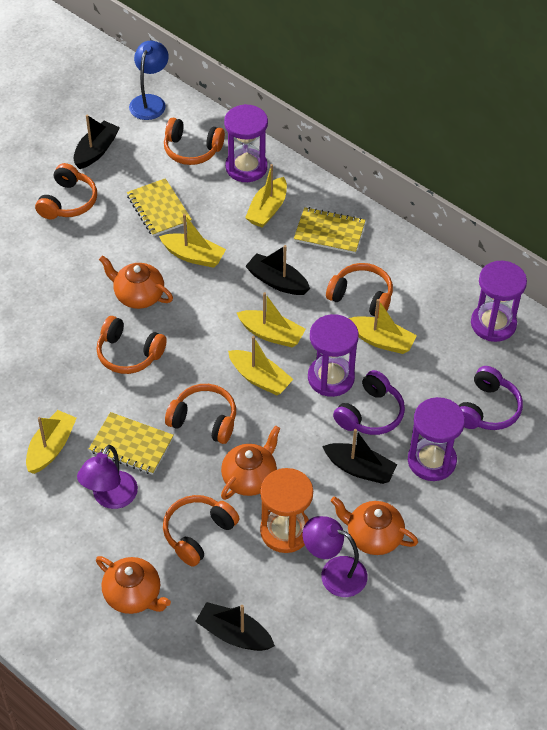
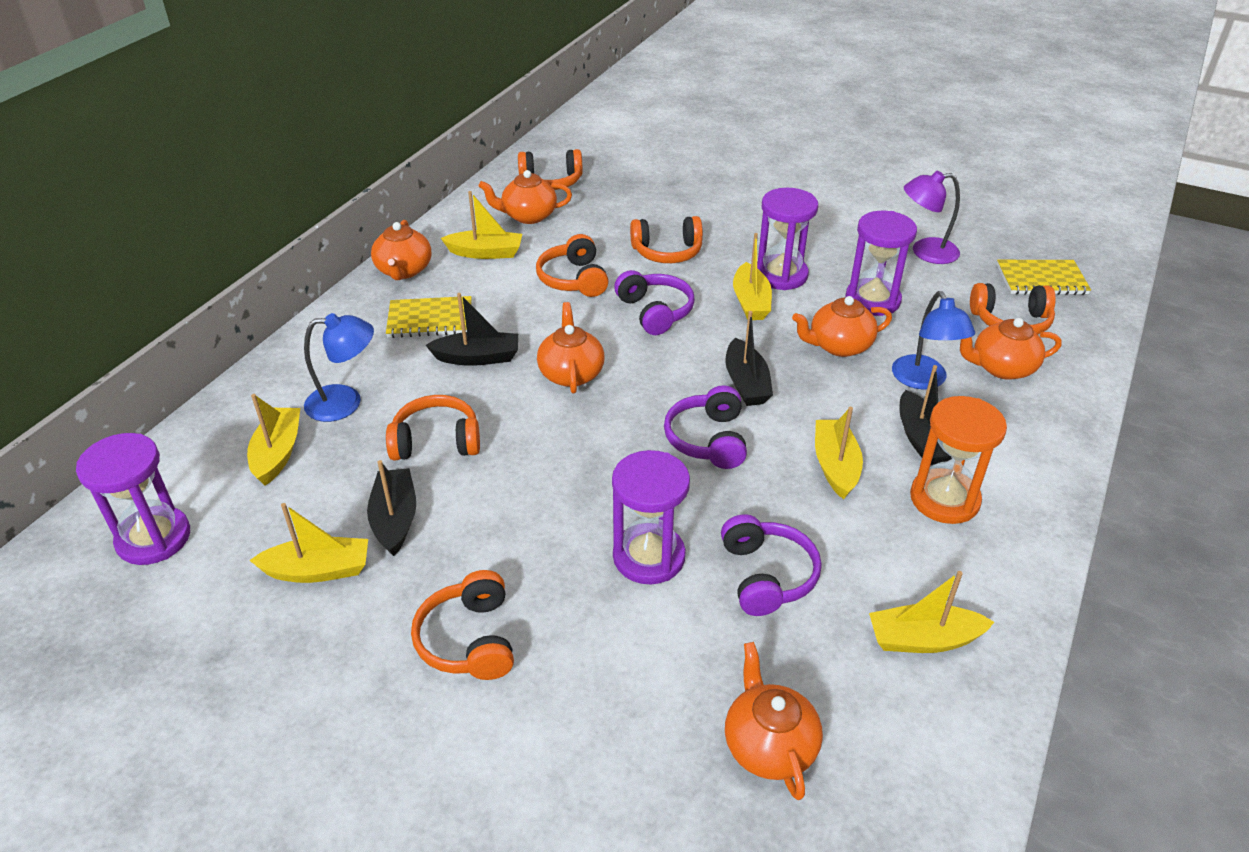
blue lamp: [129,41,169,120] = 1 -> [304,313,374,422] [892,291,975,390] = 2
orange teapot: [96,556,171,614] [99,255,173,309] [221,425,281,500] [331,497,418,555] = 4 -> [371,220,431,280] [478,170,572,224] [537,302,605,393] [725,642,823,800] [792,296,892,357] [960,318,1062,380] = 6
purple headphones: [333,370,405,435] [459,366,523,430] = 2 -> [614,270,695,335] [664,385,747,469] [721,514,822,616] = 3
purple lamp: [77,445,138,509] [302,516,368,597] = 2 -> [904,171,960,264] = 1
yellow notebook: [89,412,174,475] [127,178,192,237] [294,207,366,254] = 3 -> [386,296,472,338] [997,260,1091,295] = 2

